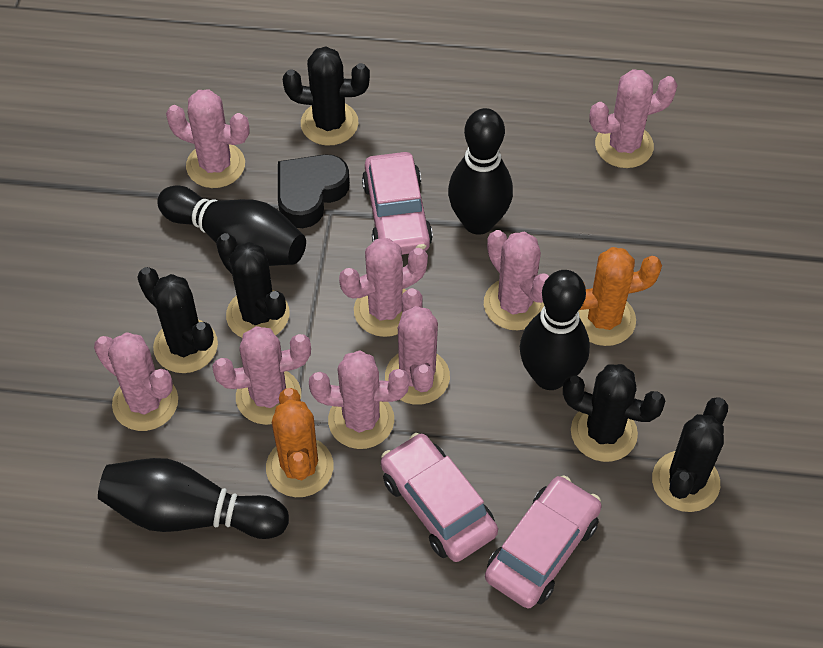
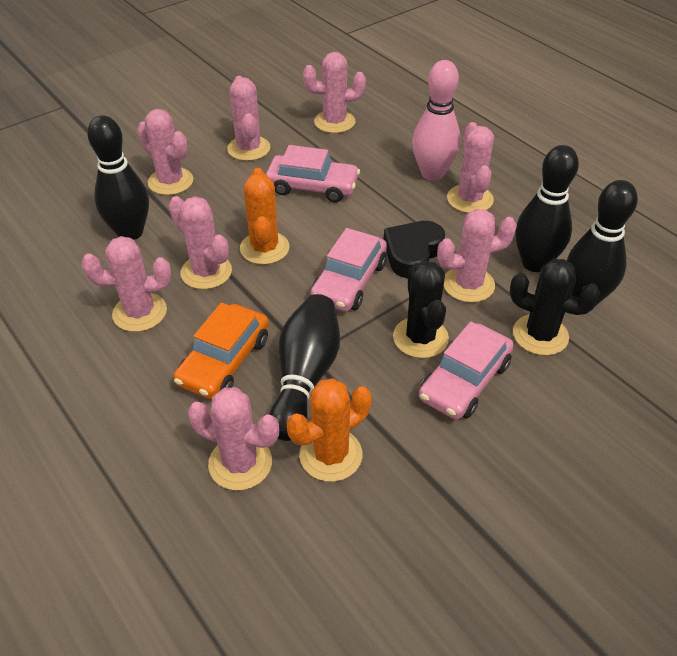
black cactus: [137,267,218,373] [216,233,289,338] [283,47,370,146] [563,364,665,462] [652,397,728,512] = 5 -> [393,261,449,358] [510,259,600,356] = 2
orange car: none = 0 -> [174,303,269,399] = 1
pink bowling pin: none = 0 -> [412,60,461,181] = 1

